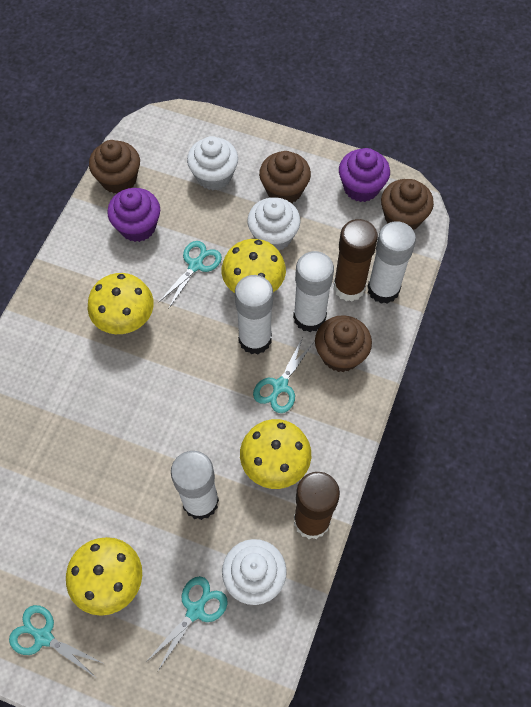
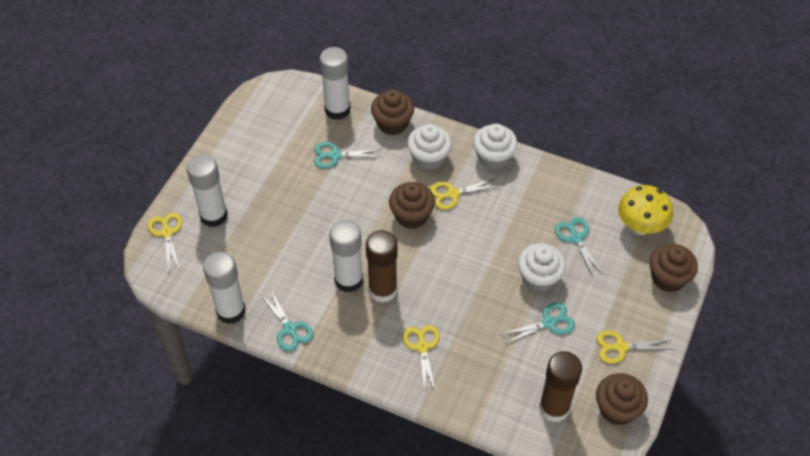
purple cupcake: [107,188,160,242] [339,148,390,202] = 2 -> none = 0
yellow mushroom: [66,537,142,616] [88,273,154,334] [221,239,286,293] [240,419,311,489] = 4 -> [618,185,673,235] = 1
yellow scissors: none = 0 -> [148,213,182,270] [403,325,440,392] [430,178,497,210] [597,331,674,364] = 4

